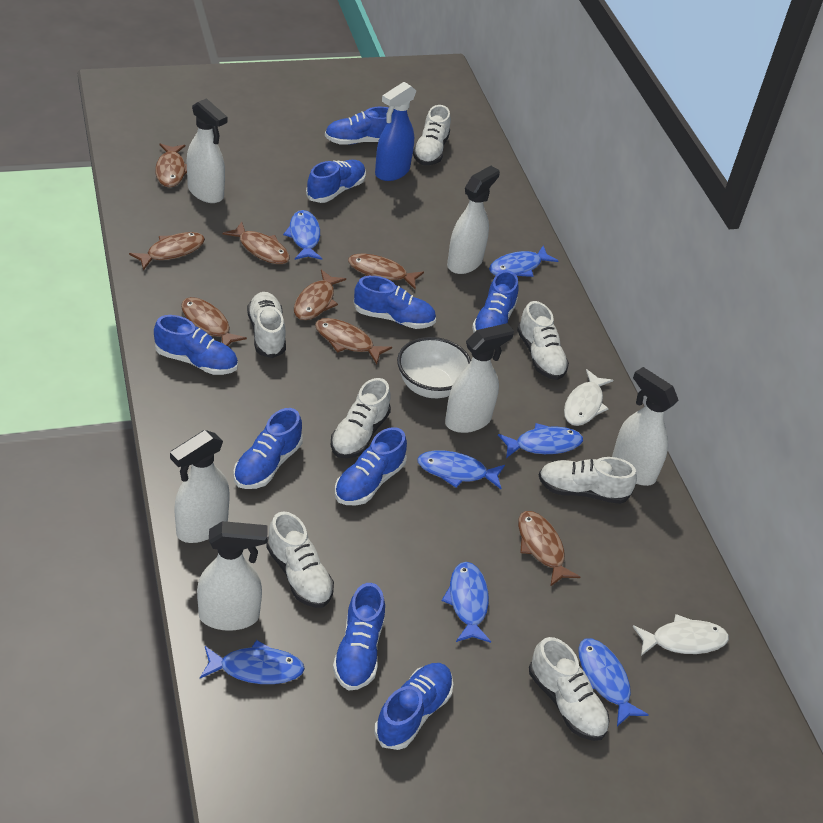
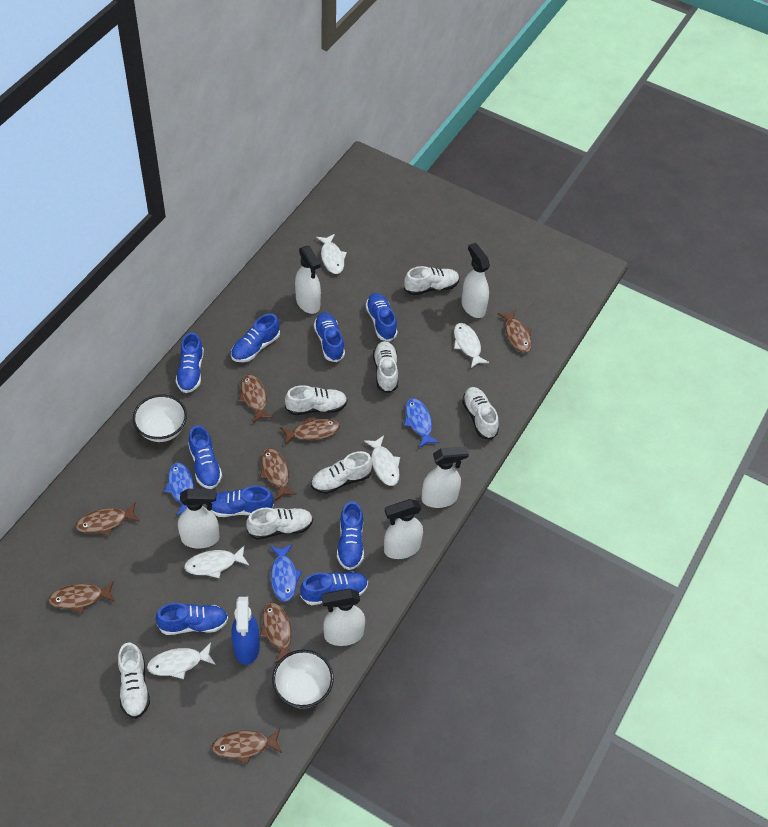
blue fish: [200,640,305,684] [283,210,322,260] [417,450,505,489] [442,562,491,643] [489,245,558,277] [498,423,583,458] [578,638,649,726] = 7 -> [164,462,194,516] [270,544,302,602] [404,398,440,448] = 3
white bowl: [397,337,471,398] = 1 -> [133,395,187,442] [272,650,334,708] = 2
white fish: [564,369,613,426] [632,614,729,656] = 2 -> [147,643,216,679] [184,545,249,578] [316,234,347,274] [364,435,400,486] [454,323,489,368] = 5

